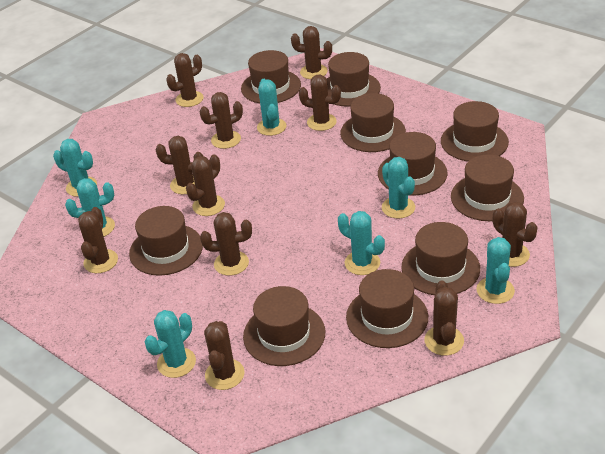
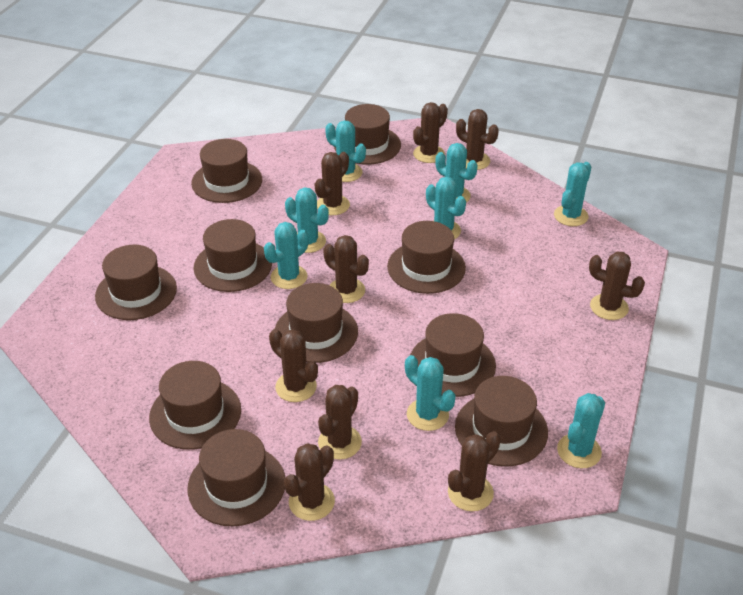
brown cactus: [78,207,118,273] [155,136,203,194] [166,53,204,107] [186,154,225,216] [200,92,243,149] [200,212,252,276] [204,321,244,390] [291,26,332,79] [299,74,341,131] [424,280,464,356] [493,202,538,267] = 11 -> [269,329,318,402] [284,443,335,521] [315,152,350,215] [318,385,362,460] [323,235,369,303] [413,102,448,163] [448,431,501,511] [456,109,499,170] [589,252,645,320] = 9
turquoise cactus: [53,139,97,197] [65,178,115,237] [145,310,196,378] [257,79,287,136] [338,211,385,275] [382,157,415,219] [476,237,515,304] = 7 -> [264,222,309,289] [285,187,329,253] [325,120,366,182] [405,355,456,431] [426,177,466,239] [435,143,478,203] [554,162,591,226] [557,393,605,468] = 8

